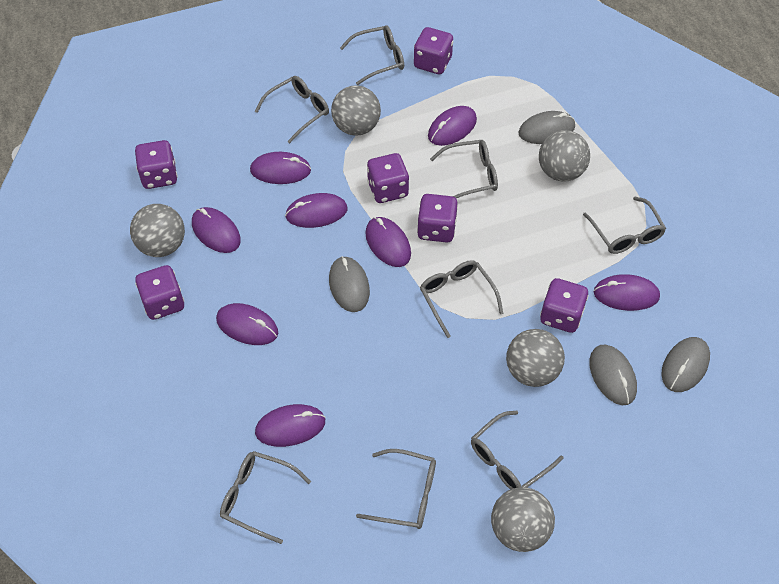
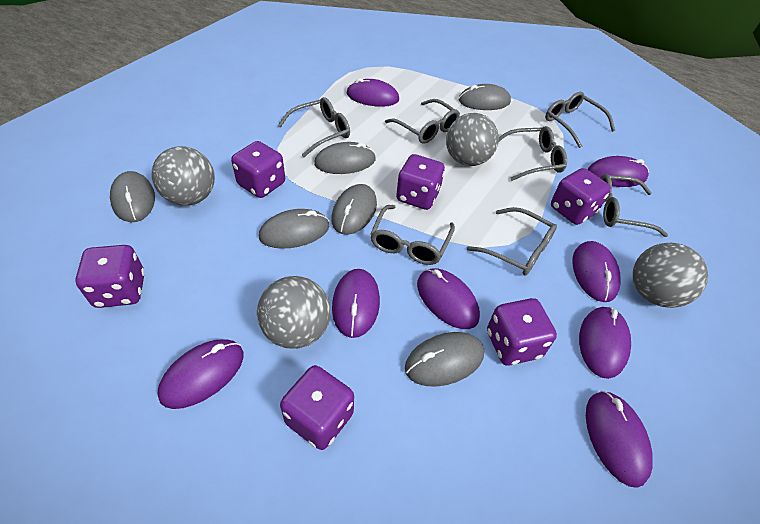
grey ball: [130,204,185,257] [331,85,381,136] [491,487,555,552] [506,329,565,387] [539,130,590,182] = 5 -> [152,146,215,205] [257,276,331,349] [446,113,499,166] [633,243,708,308] = 4
grey glasses: [220,451,311,544] [255,76,329,144] [340,25,404,85] [356,449,436,529] [420,260,503,338] [430,140,498,198] [471,410,563,490] [583,197,666,254] = 8 -> [278,97,350,157] [370,205,455,265] [385,99,460,144] [466,207,557,276] [498,126,567,181] [545,92,615,148] [600,174,668,237] = 7
grey mouse: [329,256,370,312] [518,111,575,144] [589,345,637,405] [661,337,710,392] = 4 -> [110,171,155,222] [259,209,329,249] [314,142,376,174] [331,184,377,235] [405,332,484,387] [459,84,511,110] = 6

